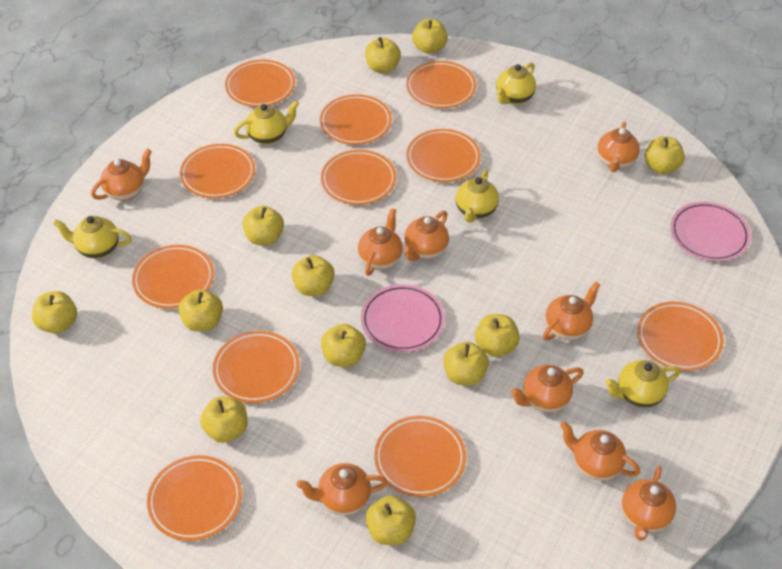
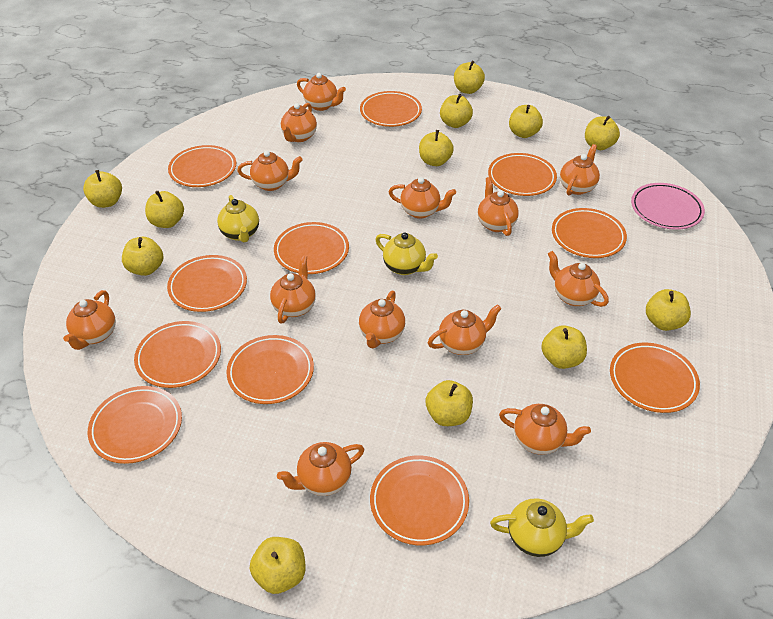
orange teapot: [91,149,152,201] [296,463,388,515] [358,208,403,276] [403,211,449,261] [511,365,584,413] [543,282,600,341] [560,421,640,481] [597,122,640,172] [621,466,676,541] = 9 -> [63,290,116,350] [237,150,303,191] [270,256,316,323] [277,442,364,496] [281,103,317,142] [297,73,346,111] [359,291,405,348] [389,177,456,219] [428,304,502,355] [478,177,519,236] [499,404,591,455] [548,251,609,307] [560,144,600,195] = 13
pink plate: [361,284,445,352] [670,202,751,261] = 2 -> [631,183,705,230] = 1
yellow teapot: [53,216,131,259] [234,100,299,145] [455,170,499,223] [496,63,536,105] [606,360,681,408] = 5 -> [217,195,259,242] [375,232,438,275] [490,498,594,557] = 3

